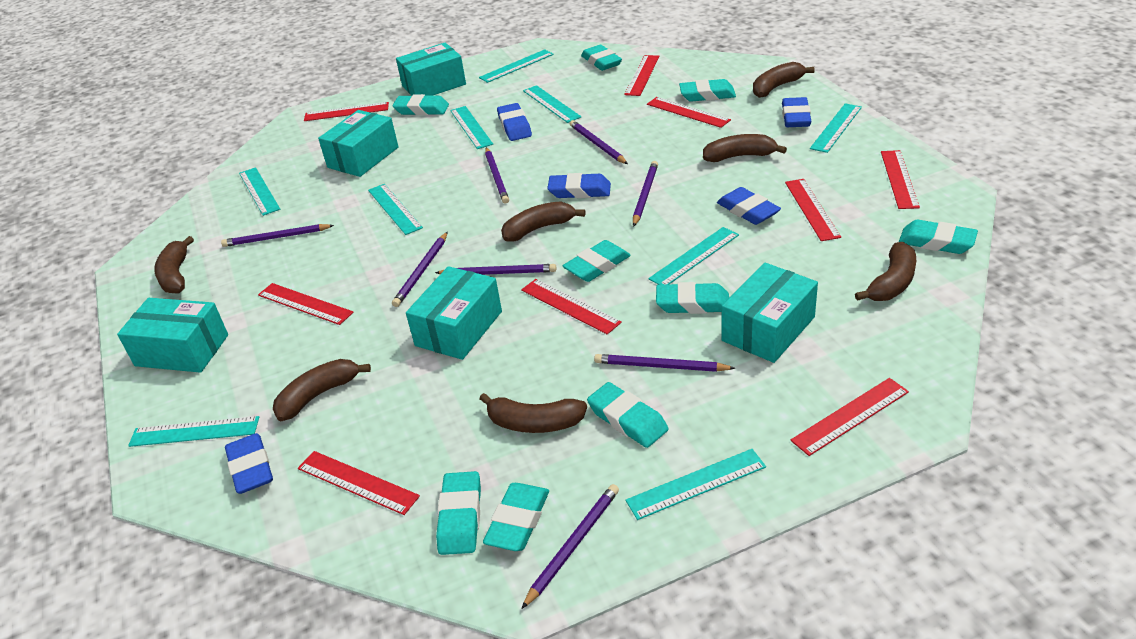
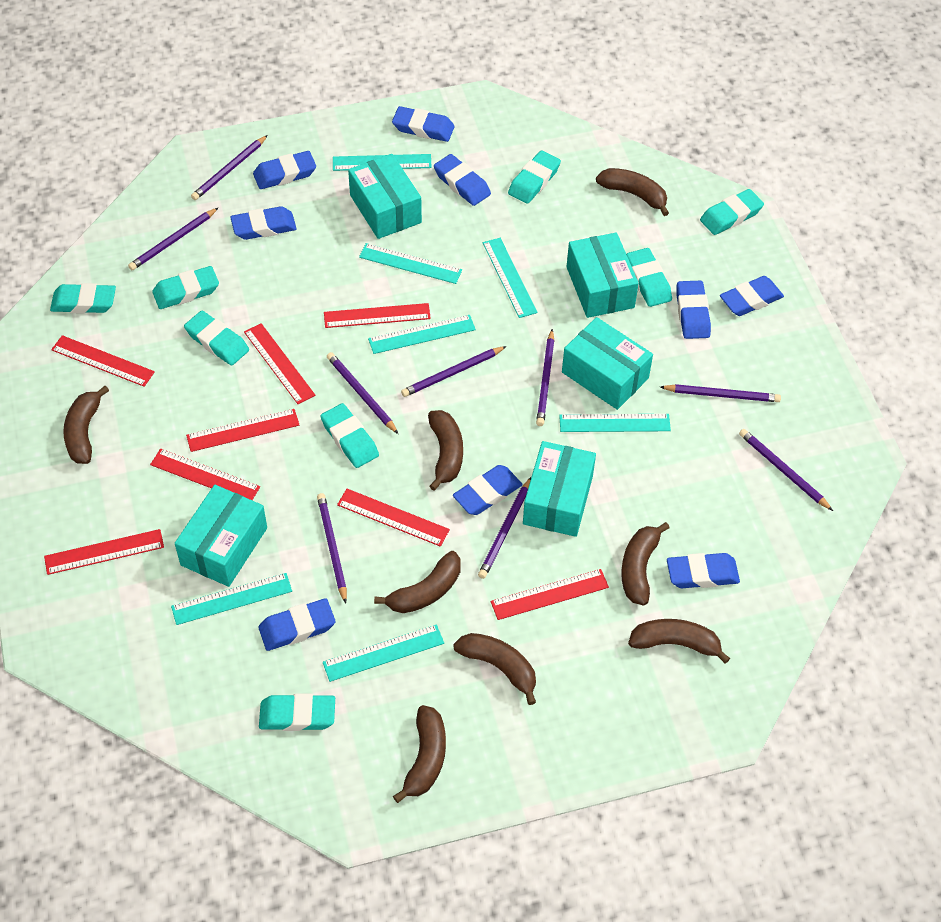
blue eraser: [225,433,273,494] [497,103,532,141] [547,173,611,198] [717,187,781,225] [782,97,811,127] = 5 -> [230,206,297,240] [253,151,316,189] [259,598,335,651] [392,106,455,142] [434,154,491,206] [453,465,523,515] [667,553,740,588] [676,281,711,339] [720,276,784,316] = 9
brown banana: [154,236,194,294] [273,359,371,421] [480,393,587,433] [501,201,586,242] [703,134,787,162] [753,62,815,98] [855,242,916,301] = 7 -> [63,386,109,464] [374,551,461,613] [393,705,446,803] [428,410,463,491] [453,633,536,705] [596,168,669,216] [621,522,670,605] [628,619,730,664] = 8
purple pencil: [221,224,334,247] [392,232,448,307] [435,264,556,275] [485,147,509,204] [521,484,619,609] [570,120,628,164] [594,354,735,372] [633,161,658,227] = 8 -> [128,208,218,270] [191,135,268,200] [317,493,347,603] [327,352,398,434] [401,346,507,397] [478,477,531,579] [536,329,554,426] [660,384,781,402] [739,429,833,511] = 9
red ruler: [258,283,353,325] [298,451,420,515] [304,102,389,121] [521,279,622,334] [624,55,659,96] [647,97,731,128] [785,179,841,241] [790,378,909,456] [881,150,920,209] = 9 -> [44,529,164,575] [51,335,155,387] [150,449,260,500] [186,409,299,452] [244,323,315,404] [324,303,431,328] [337,489,450,547] [491,569,609,620] = 8
turquoise eraser: [392,94,449,115] [436,471,481,555] [483,483,549,551] [563,240,631,282] [581,45,622,71] [587,382,669,448] [656,282,729,314] [679,79,736,102] [899,220,978,254] = 9 -> [50,283,116,314] [152,266,219,309] [184,311,249,365] [259,694,335,731] [321,403,379,468] [508,151,561,204] [626,248,672,307] [700,189,764,235] = 8
turquoise ruler: [128,416,259,447] [239,167,280,216] [368,184,423,235] [450,106,493,149] [479,49,553,83] [523,85,581,123] [626,449,766,520] [648,227,739,285] [810,103,862,153] = 9 -> [171,573,292,625] [323,624,444,682] [333,154,432,171] [359,243,462,284] [368,315,476,354] [483,238,537,318] [559,414,671,432] = 7

